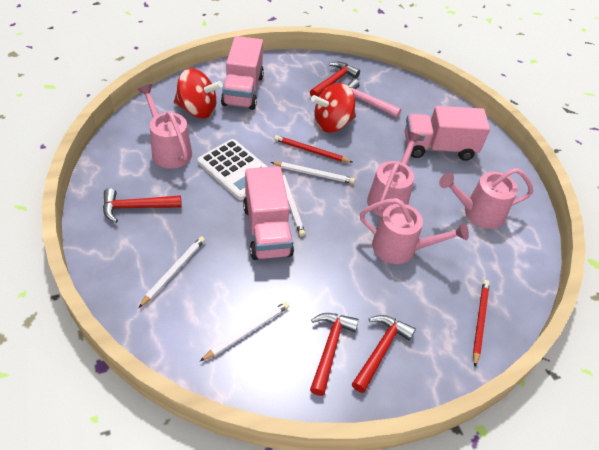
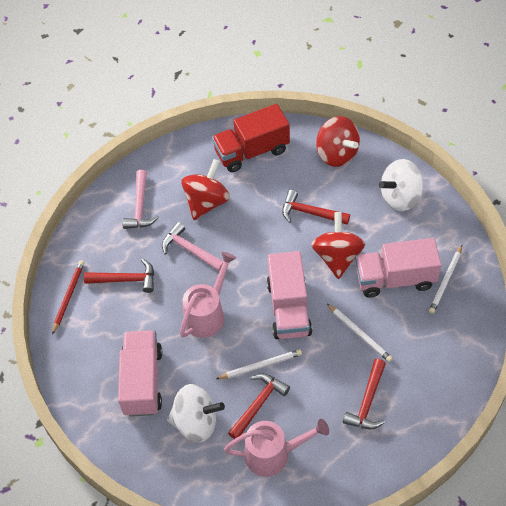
pink hammer: [348,79,401,118] = 1 -> [122,170,159,229] [162,222,224,272] = 2
pink watering can: [137,84,192,169] [360,198,469,264] [367,131,423,217] [439,168,533,229] = 4 -> [180,252,236,338] [224,419,329,477] = 2
red pencil: [274,135,353,163] [473,280,490,367] = 2 -> [52,260,84,335] = 1
red spinning top: [174,68,223,118] [311,83,356,133] = 2 -> [181,159,230,220] [311,212,365,279] [316,116,360,167] = 3
red truck: none = 0 -> [212,104,290,172] = 1
white calculator: [198,139,268,200] = 1 -> none = 0
white pencil: [139,236,205,308] [200,301,289,361] [271,162,355,184] [282,172,305,237] = 4 -> [216,349,302,379] [327,304,393,362] [429,245,462,314] = 3
white spinning top: none = 0 -> [167,384,225,442] [379,159,424,211] = 2

